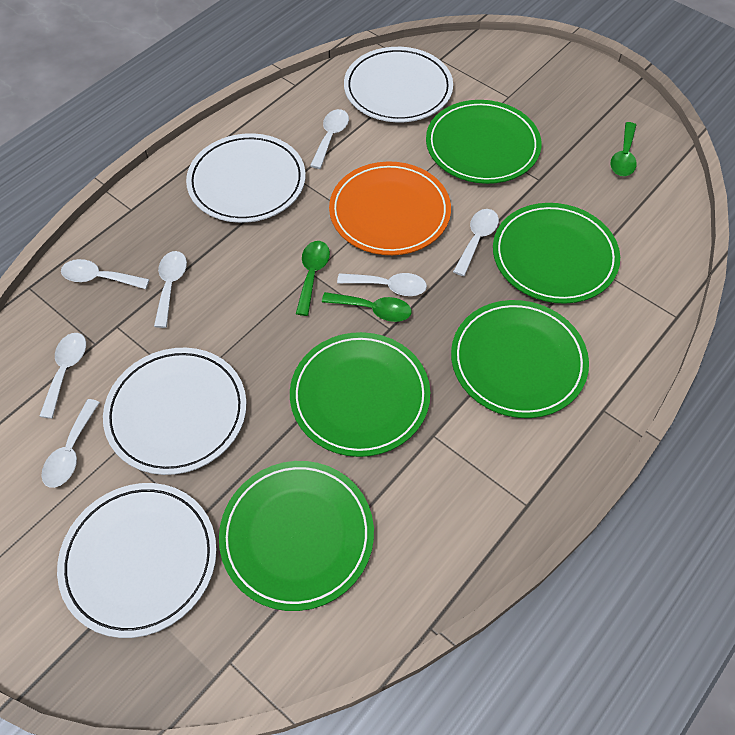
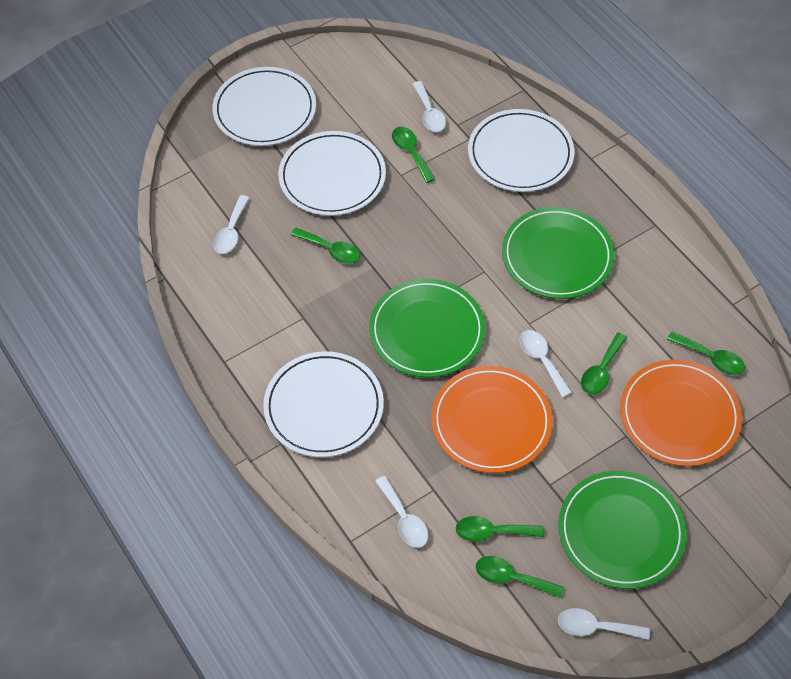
green plate: [219,461,374,611] [290,332,430,457] [426,100,541,184] [451,300,589,418] [493,203,620,304] = 5 -> [369,279,485,377] [502,207,614,299] [558,471,687,589] = 3
green spoon: [296,241,330,316] [322,292,411,322] [611,122,637,176] = 3 -> [291,228,360,264] [392,127,435,183] [455,516,544,542] [476,556,564,598] [581,332,627,395] [667,332,745,375] = 6
orange plate: [329,161,451,255] = 1 -> [431,366,553,473] [620,359,742,466] = 2
white spoon: [39,333,86,419] [41,399,100,488] [61,259,150,289] [154,251,187,328] [310,109,349,169] [337,273,427,296] [453,209,499,276] = 7 -> [213,195,249,254] [375,476,429,548] [413,81,446,132] [520,330,572,397] [558,608,650,640] = 5

